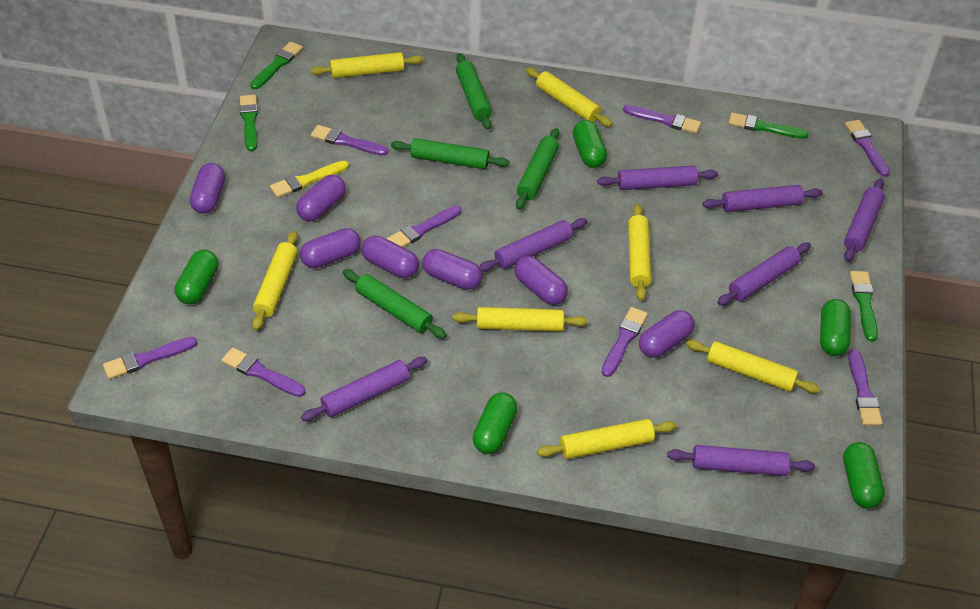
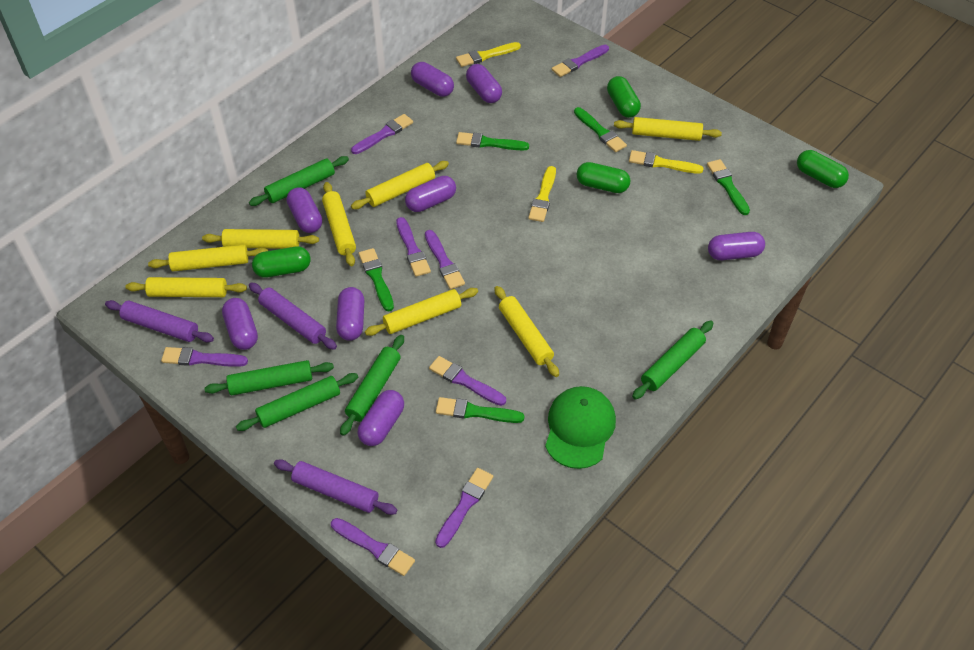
green brush: [240,95,258,151] [250,42,303,89] [728,112,808,139] [850,271,878,342] = 4 -> [359,248,394,311] [436,397,524,423] [456,132,529,150] [574,107,627,152] [707,159,750,215] = 5
green cap: none = 0 -> [545,386,616,469] = 1
green capsule: [175,250,218,304] [473,393,517,454] [573,120,607,168] [820,299,851,356] [843,442,885,509] = 5 -> [252,246,311,278] [577,162,630,193] [607,76,641,118] [797,150,849,188] = 4
green rolling pin: [343,269,447,338] [391,138,510,169] [456,53,492,130] [516,128,560,210] = 4 -> [204,360,334,395] [236,373,358,431] [249,156,349,206] [340,335,404,436] [632,321,714,399] = 5
purple capsule: [190,163,225,214] [296,175,346,222] [300,228,361,268] [361,236,419,278] [422,249,482,290] [514,256,568,305] [639,310,695,358] = 7 -> [222,298,258,350] [287,187,322,233] [336,287,364,341] [357,390,404,446] [405,176,456,212] [411,62,454,97] [466,64,502,103] [708,232,765,260] = 8
purple rolling pin: [301,357,427,421] [479,218,587,272] [597,165,718,190] [667,445,815,476] [703,185,823,212] [717,243,811,306] [844,178,885,261] = 7 -> [105,300,214,342] [249,283,337,350] [274,459,397,515] = 3
yellow brush: [270,161,349,198] = 1 -> [456,42,521,67] [528,166,556,222] [629,150,704,174] = 3
yellow rolling pin: [252,231,298,330] [310,52,423,78] [453,307,588,331] [526,67,612,127] [537,419,677,459] [628,204,651,301] [686,340,820,393] = 7 -> [125,277,247,297] [148,245,268,271] [202,229,319,249] [322,182,356,266] [351,161,449,209] [365,288,478,336] [495,286,559,377] [614,117,722,141] = 8

